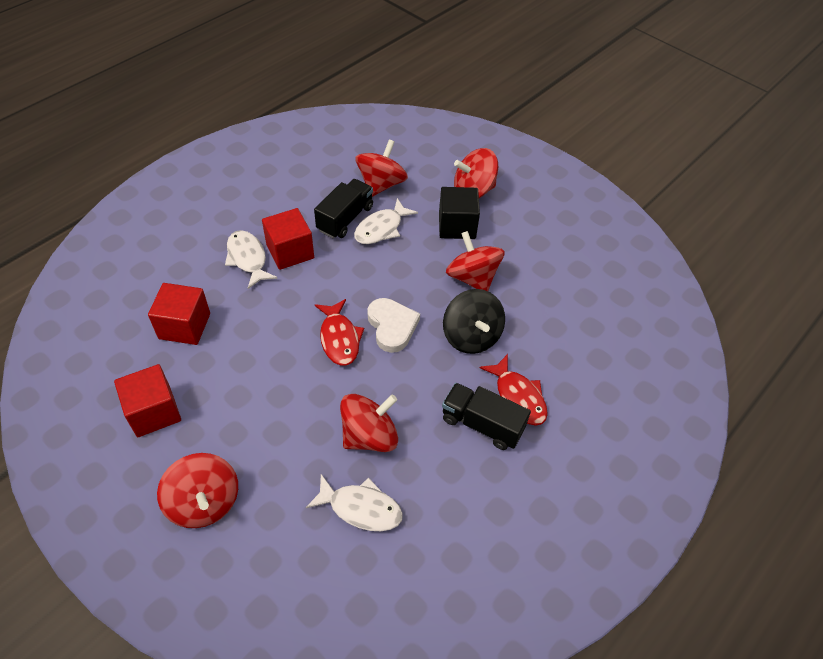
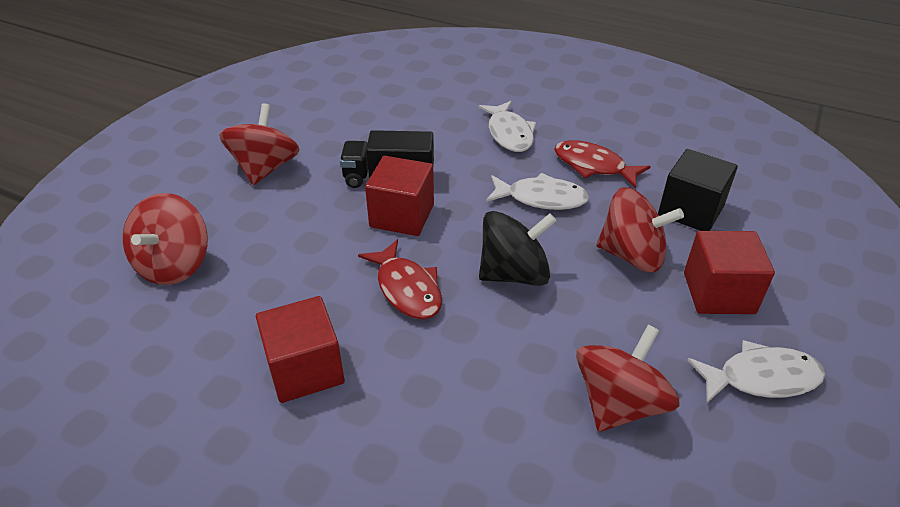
black truck: [314,179,373,239] [442,383,531,450] = 2 -> [340,130,434,188] = 1
red spinning top: [157,453,238,528] [340,394,398,452] [355,139,408,197] [446,231,505,291] [454,148,498,198] = 5 -> [122,193,208,285] [219,103,300,185] [576,325,680,432] [596,187,684,272] = 4
white heart: [367,298,420,353] = 1 -> none = 0

